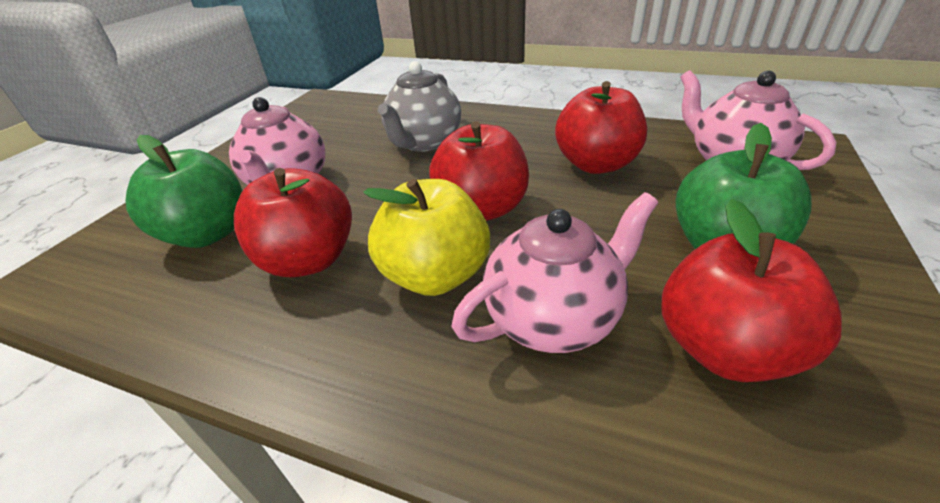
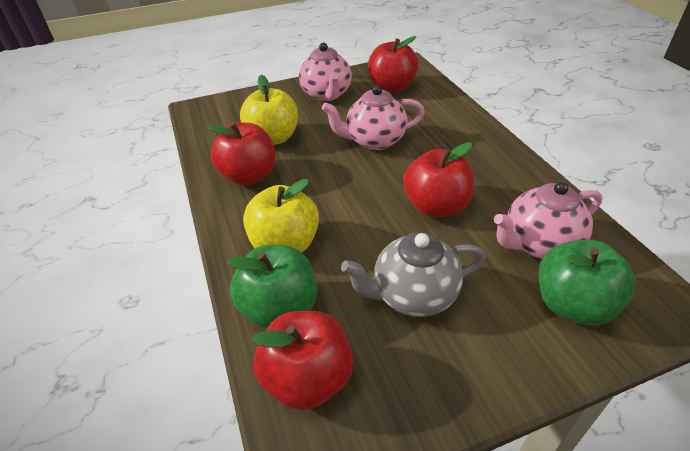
yellow apple: [364,179,490,296] = 1 -> [240,75,298,145] [243,179,319,253] = 2

